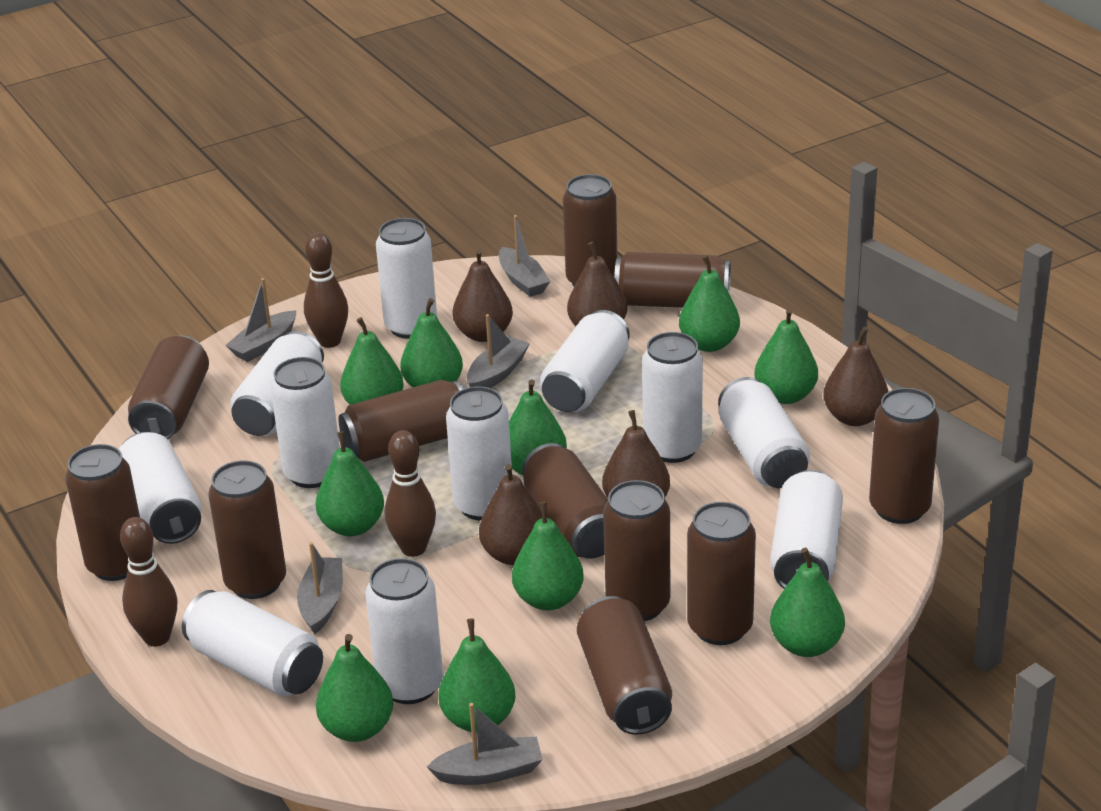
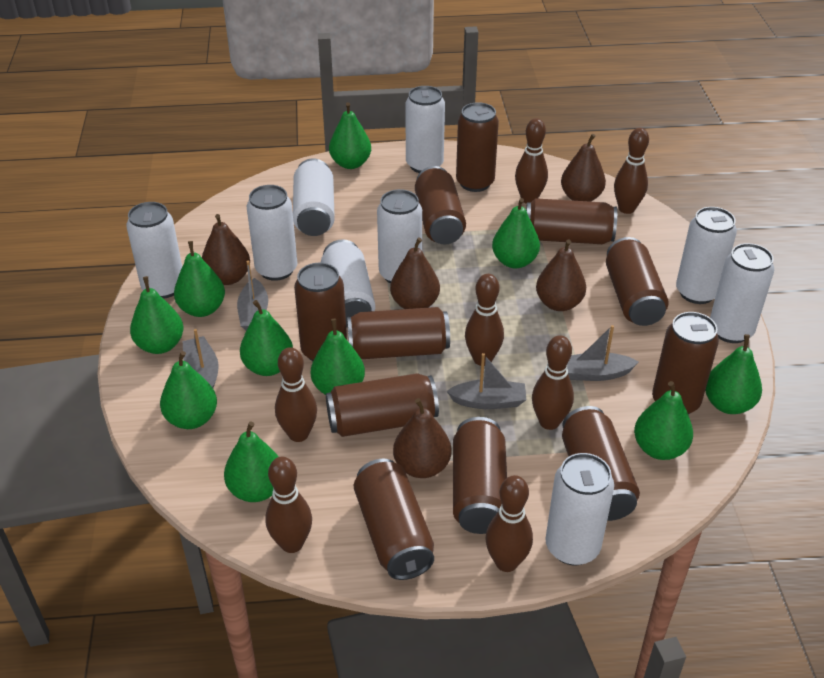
brown bowling pin: [120,517,177,646] [304,232,348,348] [385,430,436,557] = 3 -> [265,457,312,553] [275,347,317,442] [465,274,504,366] [485,475,533,572] [515,118,548,204] [532,335,574,430] [614,128,649,214] = 7
grey boat: [225,278,296,362] [297,542,343,634] [427,703,543,785] [467,314,530,388] [499,215,551,297] = 5 -> [183,329,218,388] [237,261,268,330] [447,353,526,409] [567,325,639,381] = 4
white can: [119,432,201,544] [182,590,323,696] [230,331,324,436] [271,357,340,488] [365,558,443,704] [376,218,437,339] [446,387,512,521] [540,310,630,412] [642,332,703,463] [718,377,810,488] [770,470,843,589] = 11 -> [126,202,182,299] [247,185,297,281] [293,158,335,236] [321,239,375,328] [377,189,422,284] [405,86,445,173] [545,453,614,565] [676,207,737,304] [710,243,774,343] = 9

